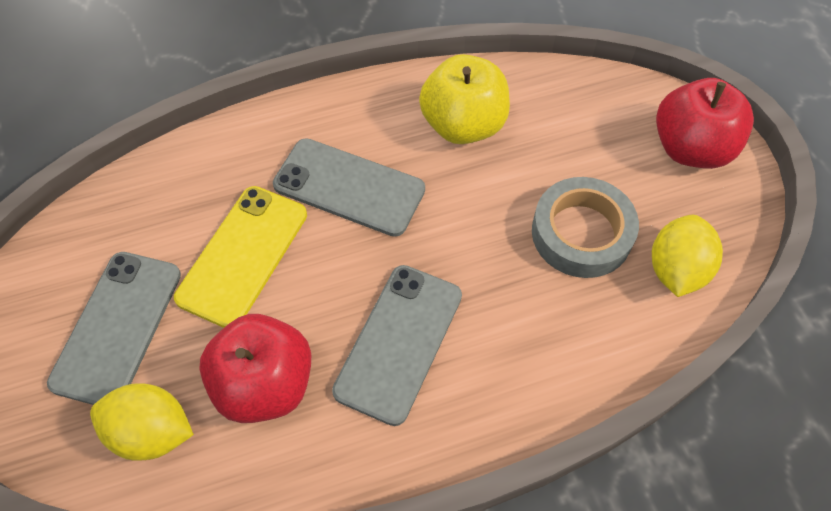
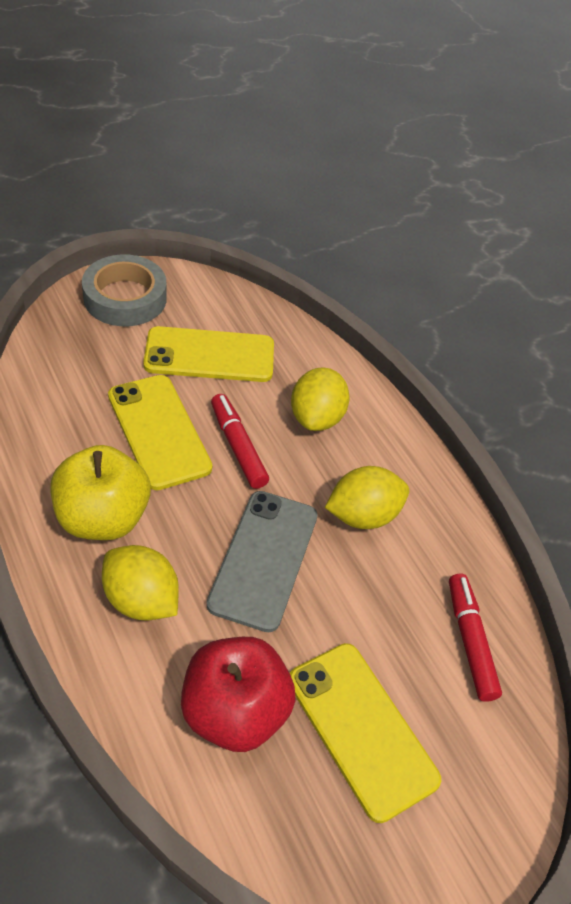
grey phone: [47,252,181,405] [273,138,425,237] [332,265,462,426] = 3 -> [206,491,317,632] = 1
red apple: [199,314,311,423] [656,78,754,169] = 2 -> [181,637,296,752] = 1
red marker: none = 0 -> [211,394,269,489] [449,574,502,702] = 2
yellow lemon: [90,383,194,461] [652,215,723,297] = 2 -> [102,545,179,621] [291,367,350,431] [325,466,409,529] = 3
yellow phone: [174,186,307,328] = 1 -> [108,375,212,490] [143,326,274,382] [290,643,441,823] = 3

